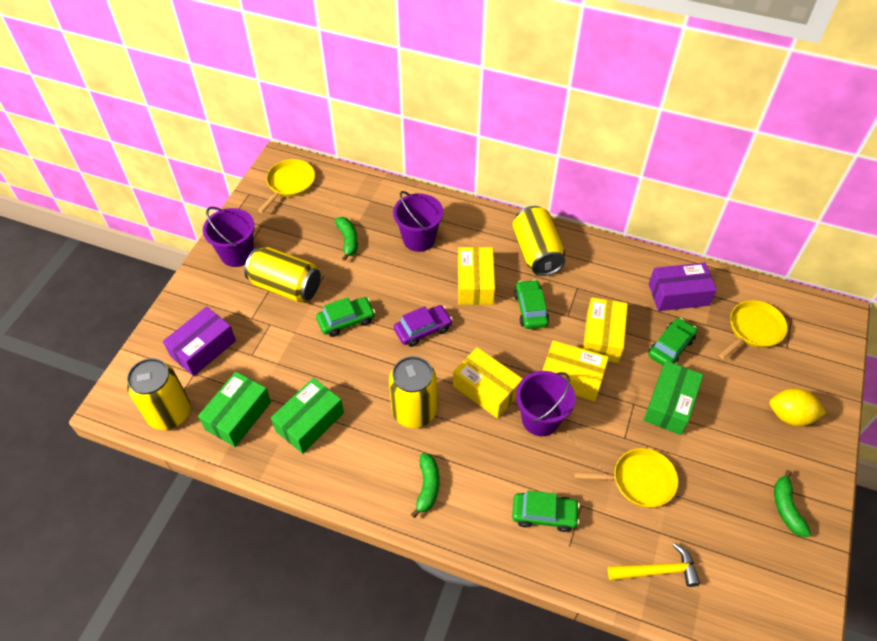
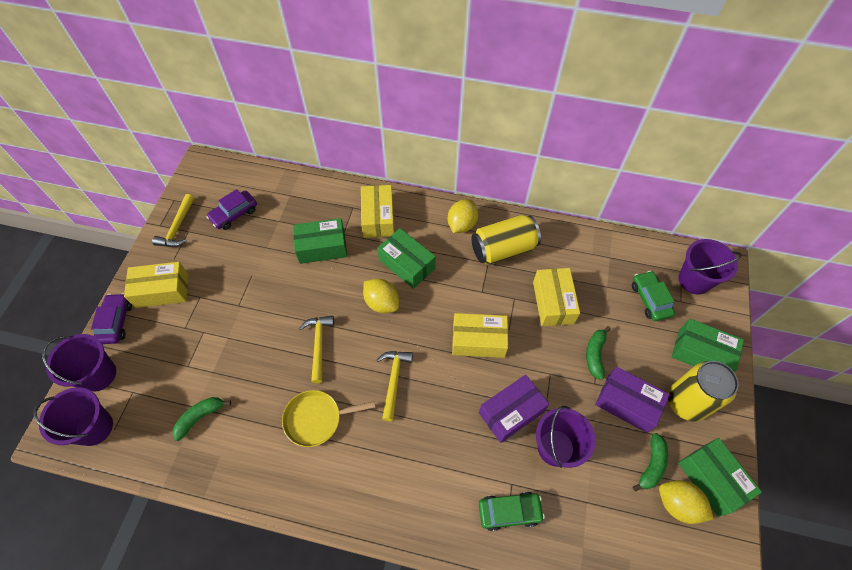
green box: [198,372,271,447] [271,378,344,454] [644,361,703,435] = 3 -> [293,218,347,264] [377,228,436,289] [672,319,744,372] [678,438,762,517] = 4
green car: [316,297,375,337] [512,491,580,532] [514,280,549,329] [648,318,697,366] = 4 -> [479,492,545,531] [632,271,675,321] = 2
purple bucket: [203,207,255,267] [393,191,443,252] [516,371,576,436] = 3 -> [33,387,113,446] [42,334,116,391] [536,406,596,468] [678,239,742,295] = 4
purple car: [394,305,453,347] = 1 -> [91,293,132,344] [206,189,257,230] = 2
yellow can: [127,358,190,430] [244,247,321,302] [389,356,437,428] [513,206,565,276] = 4 -> [471,215,541,265] [668,361,739,422] = 2
yellow hammer: [608,543,700,587] = 1 -> [152,194,194,247] [299,316,334,383] [377,351,413,421] = 3
yellow lemon: [770,388,826,426] = 1 -> [363,279,399,313] [448,199,478,233] [659,480,714,524] = 3
yellow pan: [258,159,315,213] [575,448,678,508] [719,300,788,359] = 3 -> [282,390,376,447] = 1

